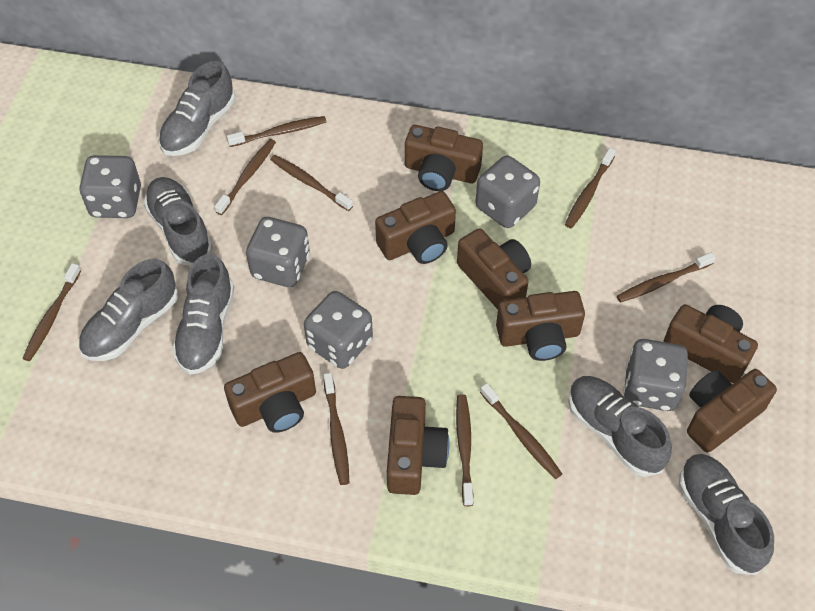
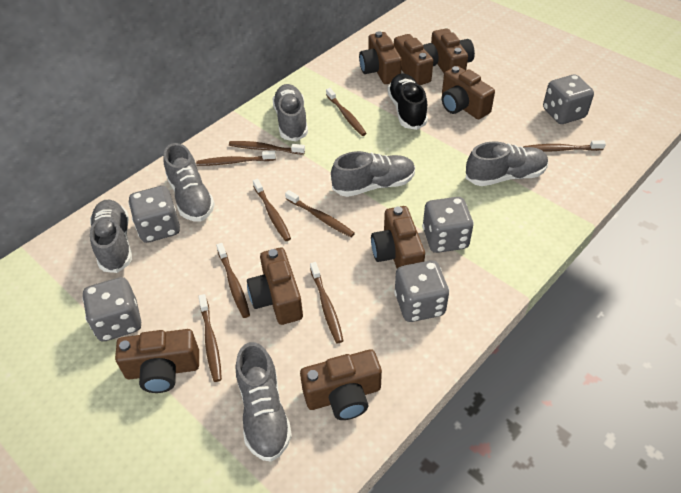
black shoe: none = 0 -> [387,74,428,130] = 1

